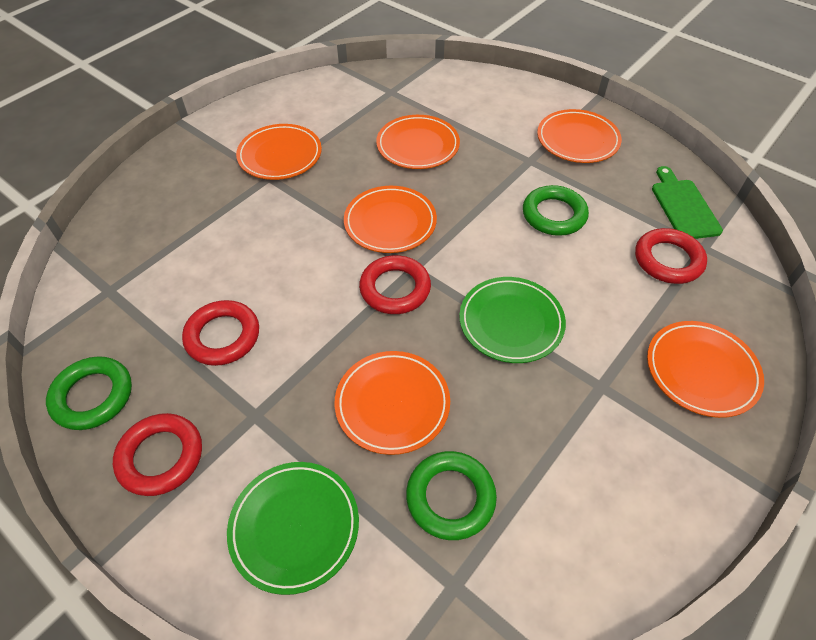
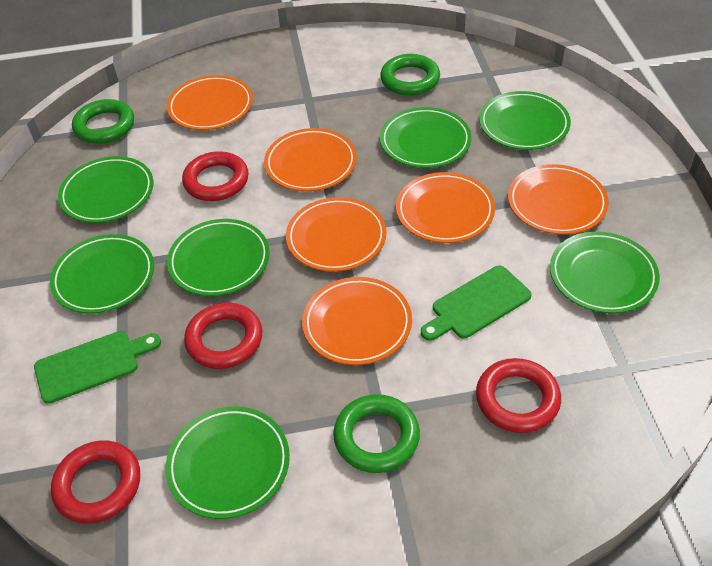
green cutting board: [652,166,723,239] = 1 -> [34,331,161,404] [421,266,532,341] = 2
green plate: [227,462,359,595] [459,277,566,363] = 2 -> [50,234,154,314] [58,156,153,223] [166,407,290,519] [167,219,270,296] [380,107,471,168] [479,91,571,150] [550,232,660,313] = 7

